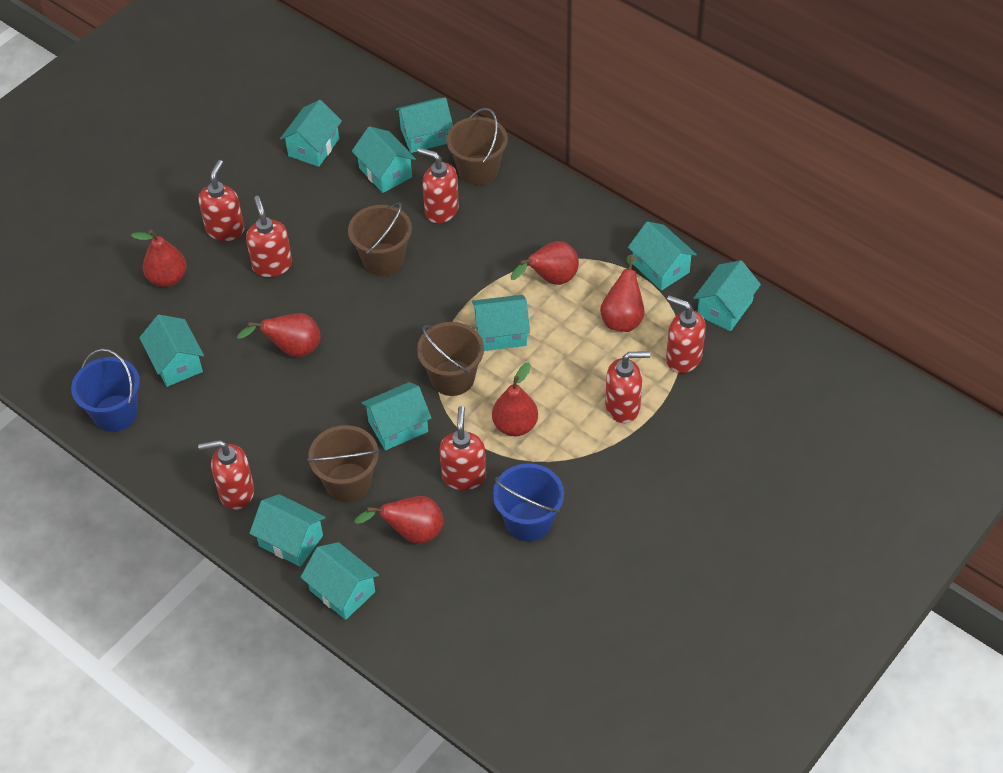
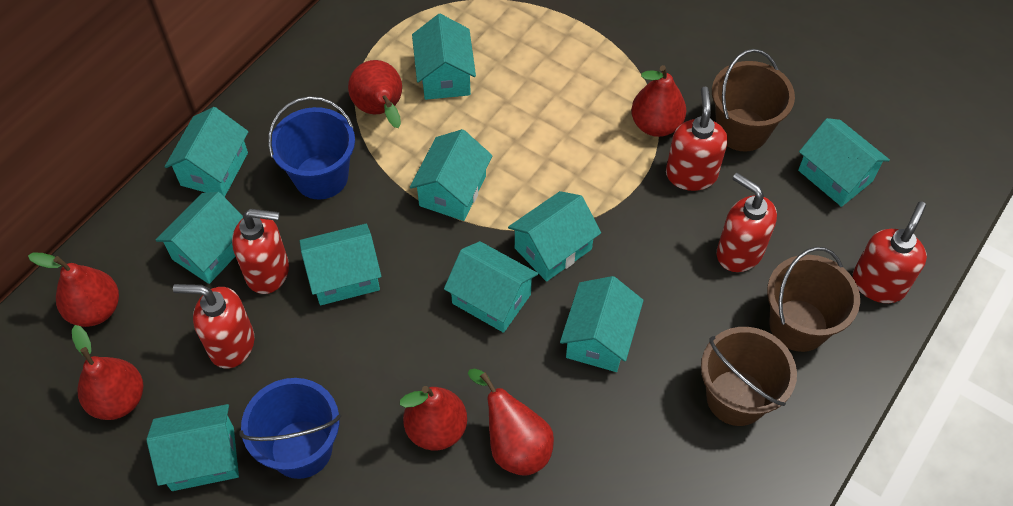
brown bucket: [307,425,380,502] [348,202,412,276] [417,322,484,396] [446,108,508,185] = 4 -> [701,327,797,426] [712,49,795,151] [767,247,860,352] = 3
red soap dispenser: [198,160,244,241] [198,440,254,510] [246,196,292,277] [417,148,459,224] [439,406,486,491] [605,351,650,423] [666,295,706,373] = 7 -> [173,284,254,368] [232,209,289,294] [666,86,728,191] [717,173,777,272] [853,201,927,303] = 5

